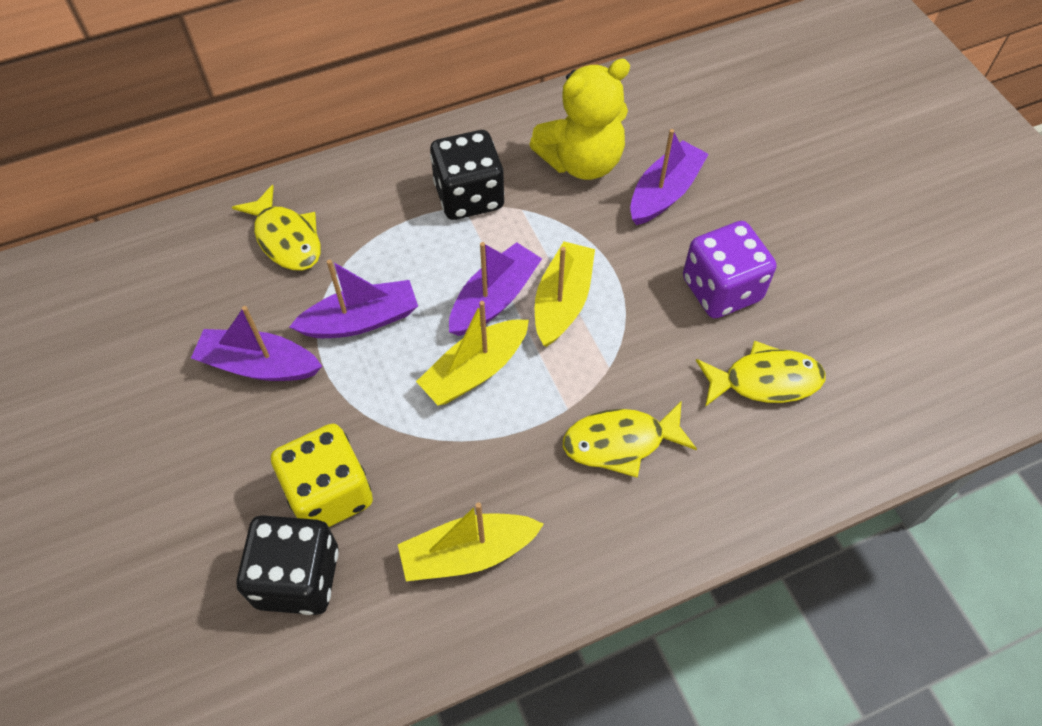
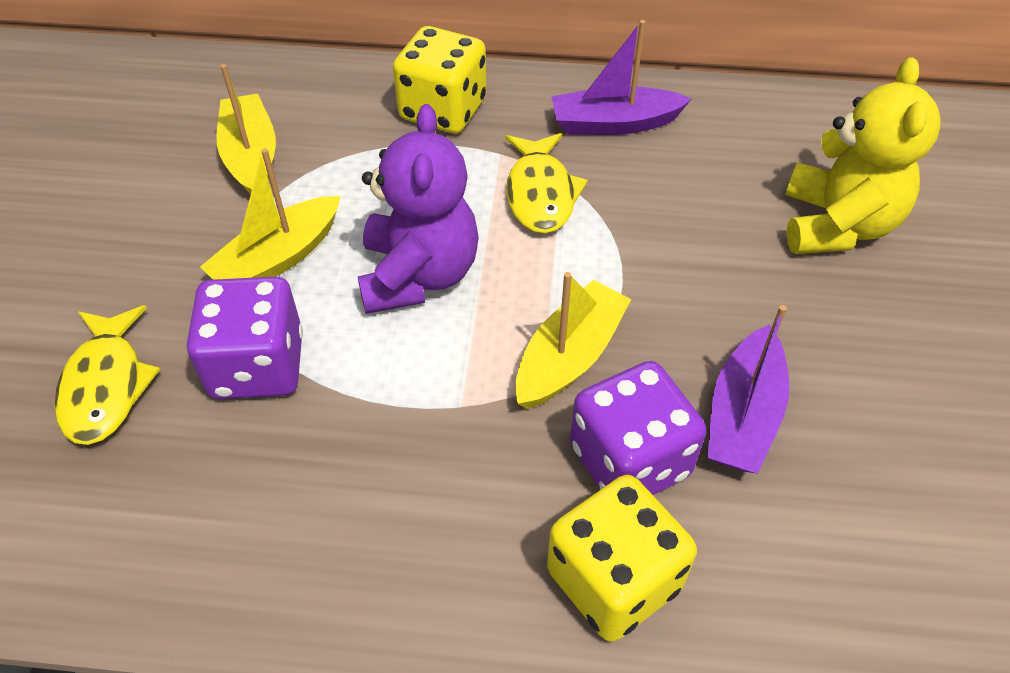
black dice: [236,515,339,615] [430,130,504,220] = 2 -> none = 0
purple boat: [191,306,322,381] [289,259,418,338] [449,242,542,336] [630,129,709,225] = 4 -> [551,20,691,135] [708,305,790,474] = 2
purple dice: [683,221,776,319] = 1 -> [187,277,303,399] [570,361,707,495] = 2
purple teddy bear: none = 0 -> [357,104,479,314] = 1
yellow dice: [271,424,373,527] = 1 -> [393,26,486,133] [547,475,697,642] = 2
yellow fish: [232,185,321,271] [563,401,697,478] [696,340,826,407] = 3 -> [55,305,160,445] [505,133,588,234] = 2

